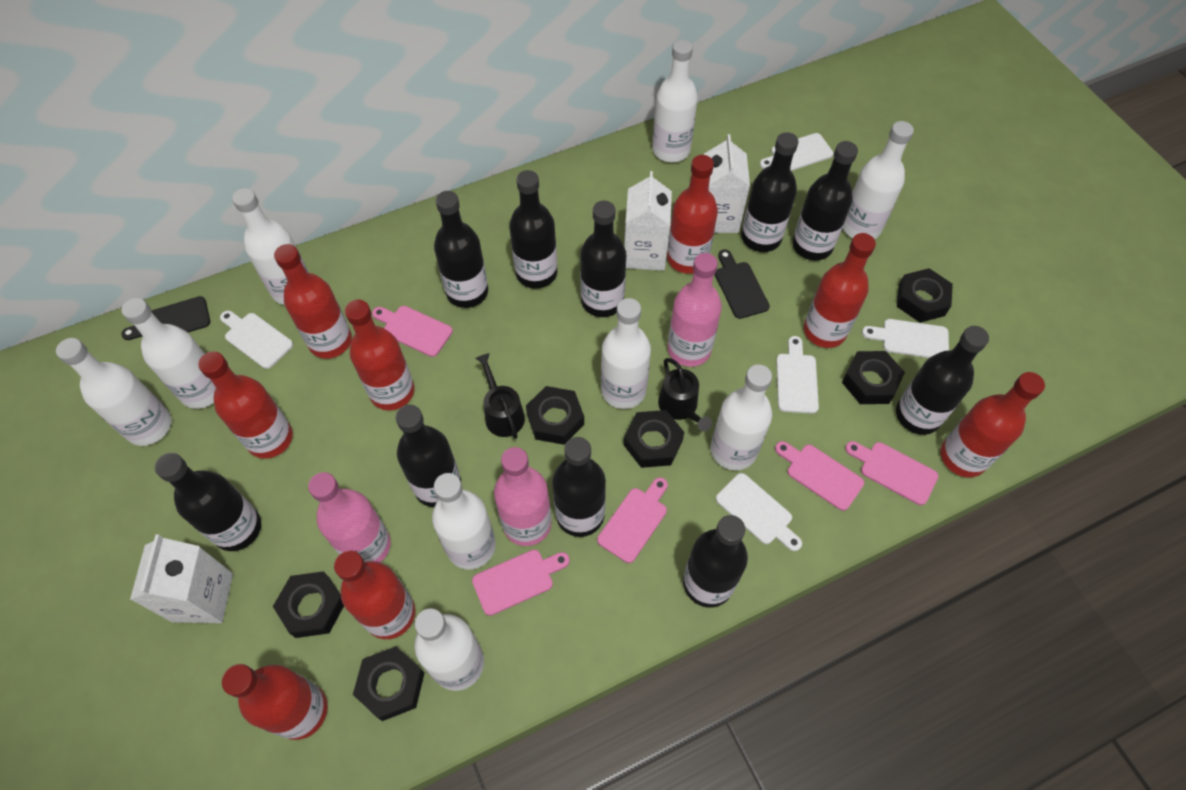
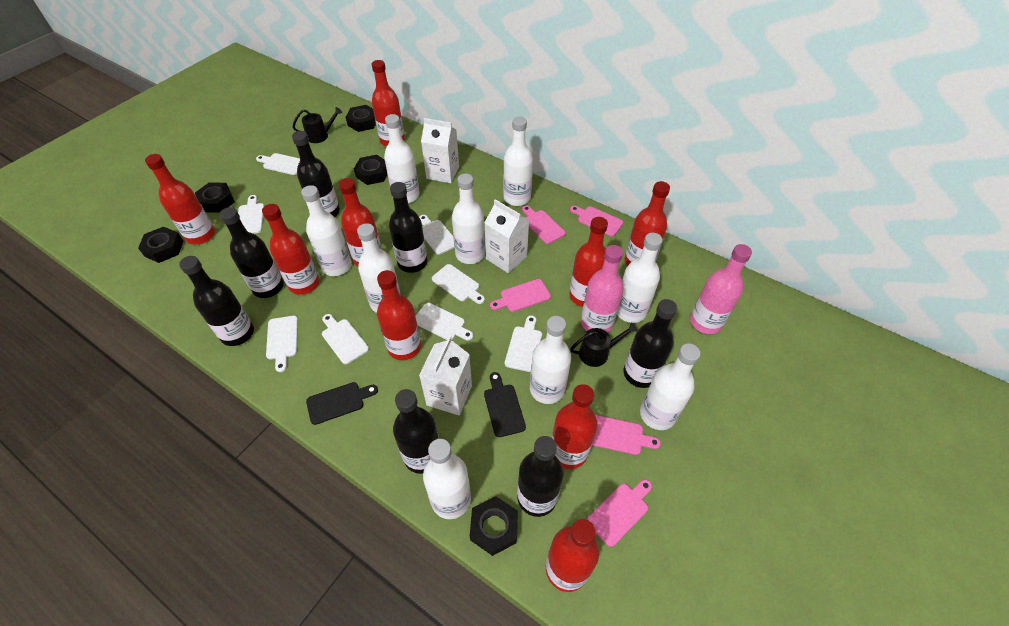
black bottle: [155,453,261,551] [396,405,461,507] [434,191,488,308] [509,170,557,288] [552,437,606,537] [580,201,626,317] [683,515,748,608] [741,132,798,252] [792,141,858,260] [896,326,989,435] = 10 -> [179,256,254,346] [220,207,284,298] [292,131,340,217] [389,182,427,273] [393,389,439,474] [517,436,564,517] [624,299,677,388] = 7
black nut: [273,571,344,638] [353,646,424,721] [526,386,584,445] [624,410,684,468] [842,351,905,404] [897,268,953,323] = 6 -> [138,227,183,263] [195,182,235,213] [346,105,376,132] [354,155,387,185] [470,496,518,556] = 5
pink bottle: [308,472,391,563] [494,447,552,546] [668,253,722,367] = 3 -> [581,245,624,333] [690,244,752,334] = 2
red bottle: [198,351,293,459] [222,664,328,740] [274,244,352,358] [334,551,415,639] [345,300,414,410] [667,155,718,274] [804,233,876,348] [941,372,1045,477] = 8 -> [145,154,215,244] [262,204,319,295] [339,178,382,267] [372,60,405,146] [377,270,421,360] [546,519,599,592] [552,384,597,469] [569,217,608,307] [625,181,670,266] = 9
white cutting board: [220,311,293,369] [716,473,802,551] [760,133,833,171] [776,336,819,414] [862,319,949,358] = 5 -> [238,195,264,234] [256,153,300,175] [266,316,298,372] [322,314,369,364] [415,303,473,341] [419,215,454,255] [432,264,485,304] [505,316,542,372] = 8

